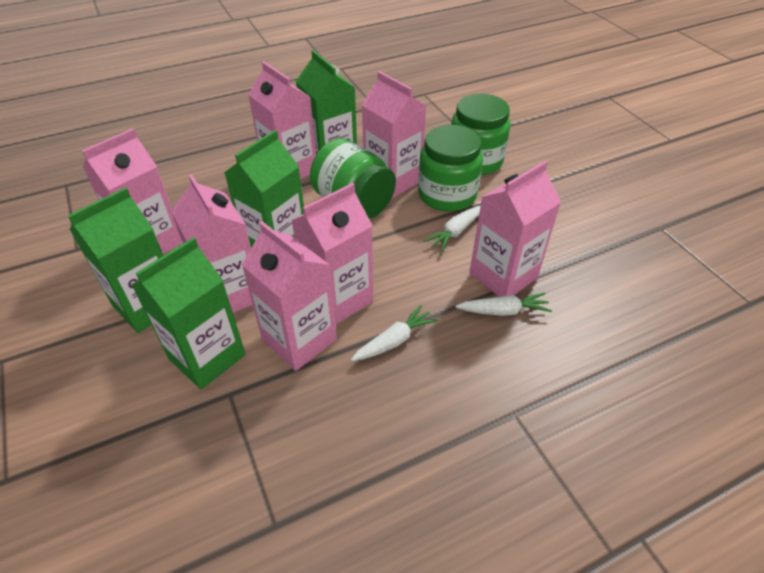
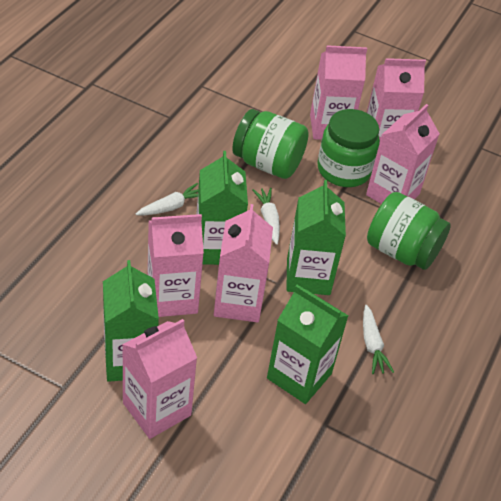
pink carton: [82,128,182,254] [171,174,253,313] [242,221,337,371] [248,61,316,180] [291,183,373,325] [362,71,426,199] [469,161,561,297] = 7 -> [122,319,197,439] [147,214,204,317] [214,204,273,322] [310,45,367,140] [366,104,440,204] [367,58,426,140] = 6

